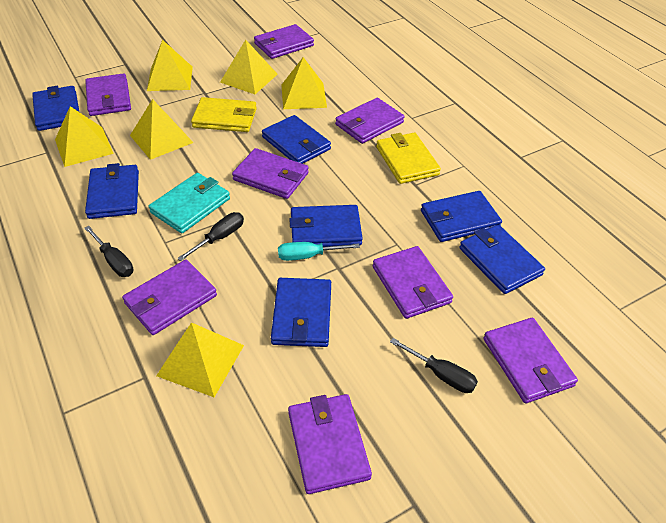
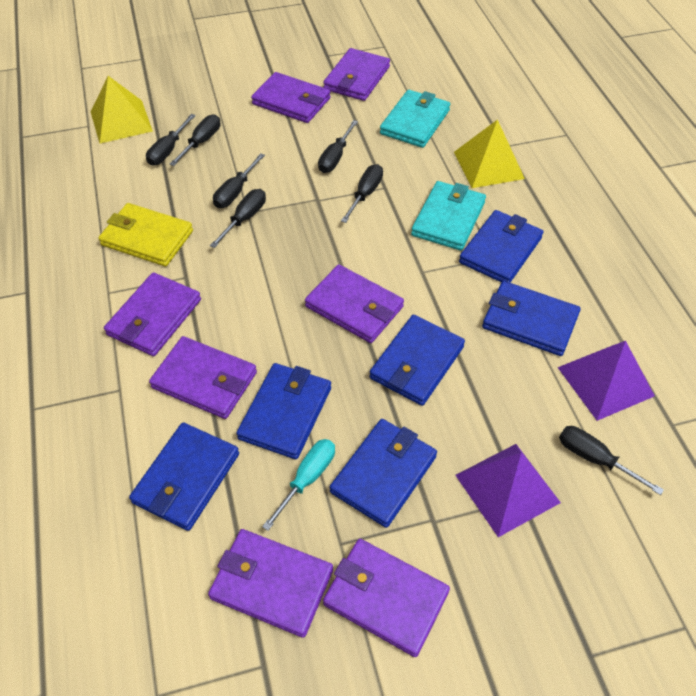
black screwdriver: [84,226,133,277] [177,212,244,261] [390,338,478,393] = 3 -> [146,114,196,166] [169,114,220,166] [210,189,266,248] [213,153,265,208] [318,120,358,173] [341,164,383,223] [559,426,664,495] = 7
blue wallet: [32,86,79,131] [85,163,139,219] [262,115,331,164] [271,278,331,347] [289,205,363,247] [421,191,502,242] [459,225,545,294] = 7 -> [129,423,239,531] [237,363,331,459] [330,419,437,528] [369,315,465,406] [459,210,543,283] [482,281,581,356] = 6
purple pyramid: none = 0 -> [455,444,561,537] [557,341,655,421] = 2
purple wallet: [85,73,131,116] [122,259,217,335] [232,148,309,199] [254,24,314,59] [288,394,372,494] [335,98,404,144] [373,246,453,319] [483,318,578,404] = 8 -> [104,273,201,356] [149,336,257,419] [208,529,333,638] [251,72,331,123] [305,265,404,343] [323,48,390,101] [323,539,450,657] = 7
turquoise wallet: [149,173,230,234] = 1 -> [380,90,450,148] [411,181,486,251] = 2
yellow pyramid: [55,106,114,167] [130,99,194,160] [147,40,193,91] [156,322,244,397] [220,40,278,94] [281,57,327,109] = 6 -> [91,76,153,143] [454,119,525,188] = 2
yellow wallet: [191,97,257,132] [376,133,441,184] = 2 -> [98,203,193,267] = 1

